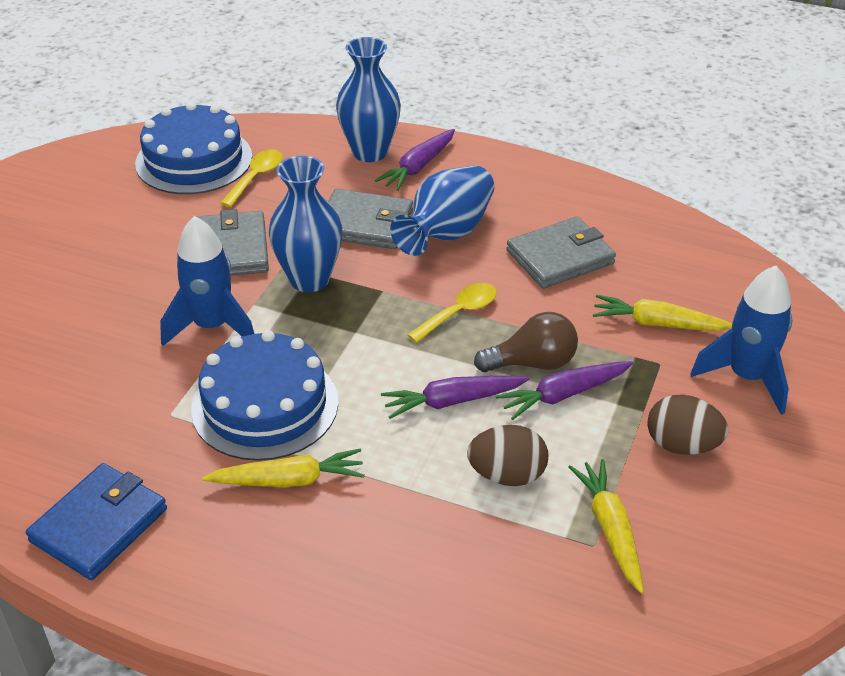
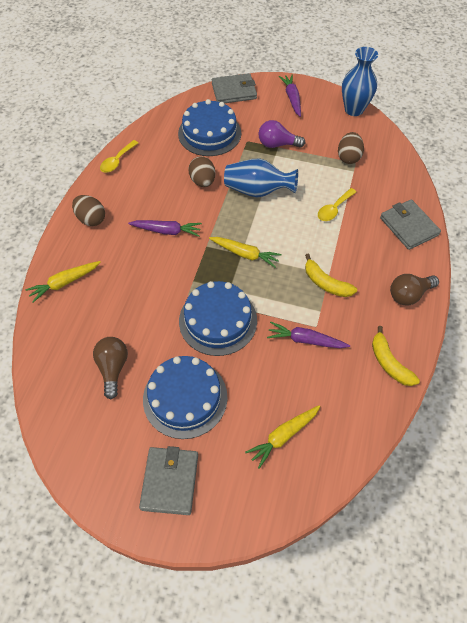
blue cake: [135,102,252,194] [191,330,338,461] = 2 -> [143,356,228,439] [178,99,241,156] [179,281,257,356] = 3
blue rocket: [160,216,254,346] [690,266,792,415] = 2 -> none = 0
blue vase: [269,156,343,292] [336,37,401,162] [390,165,495,256] = 3 -> [224,158,298,197] [342,47,378,116] = 2
blue wallet: [26,463,167,580] = 1 -> none = 0
brown egg: [467,425,548,486] [647,395,728,455] = 2 -> [72,195,105,226] [189,156,215,187] [338,132,364,164] = 3
brown light bulb: [474,312,578,372] = 1 -> [93,337,128,399] [390,274,439,306] = 2
purple light bulb: none = 0 -> [259,120,305,148] = 1
yellow banana: none = 0 -> [305,254,357,297] [372,326,420,386] = 2

